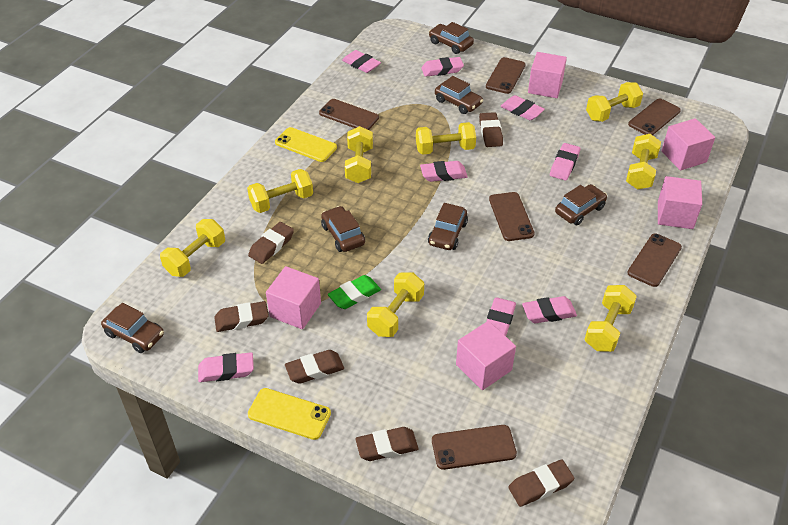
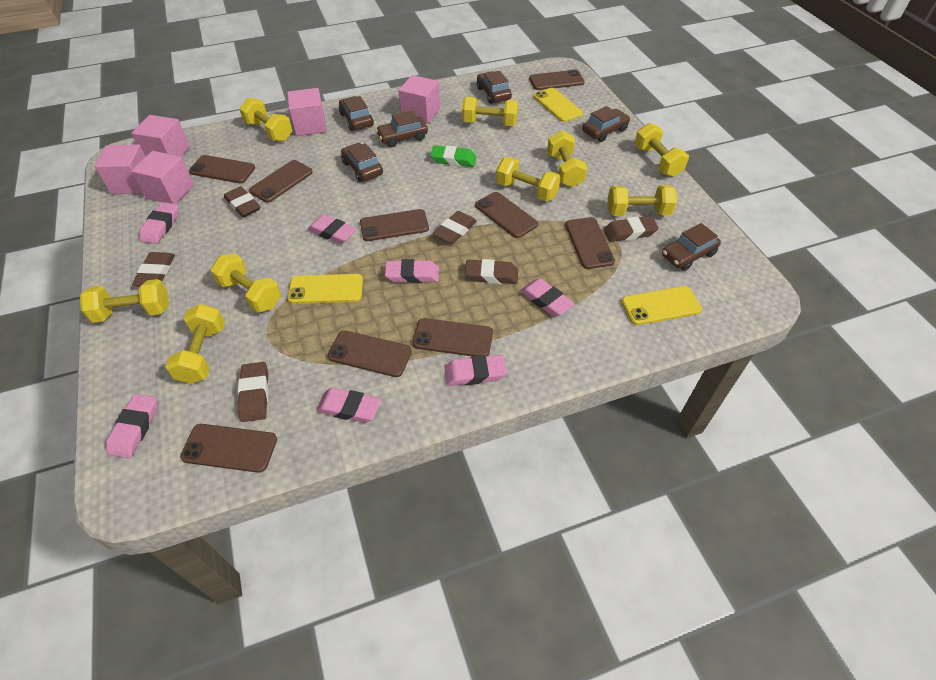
brown phone: [319,99,379,130] [432,425,517,470] [486,57,525,94] [489,192,535,241] [627,234,682,287] [628,99,681,135] = 6 -> [180,424,277,473] [189,155,255,183] [249,160,313,203] [328,330,412,377] [360,209,429,241] [412,318,493,356] [475,192,538,238] [529,69,585,90] [565,217,615,269] = 9
pink eraser: [198,352,254,382] [342,50,381,73] [420,161,468,182] [421,57,464,77] [486,297,516,336] [500,95,545,120] [522,296,577,323] [550,143,580,181] = 8 -> [106,394,157,458] [139,202,179,244] [308,215,357,244] [316,388,381,423] [385,259,439,283] [445,355,507,386] [520,278,575,317] = 7
yellow dumbbell: [160,219,225,277] [247,169,313,213] [345,126,373,183] [367,272,424,337] [416,122,476,155] [585,285,637,352] [586,82,643,122] [626,134,661,190] = 8 -> [80,279,169,323] [165,304,225,384] [210,254,281,313] [239,98,293,142] [462,97,518,126] [496,157,561,201] [547,130,587,187] [607,185,677,216] [634,123,689,177] = 9
yellow phone: [248,388,331,440] [275,127,337,162] = 2 -> [288,274,363,304] [533,88,583,122] [622,286,702,325] = 3

